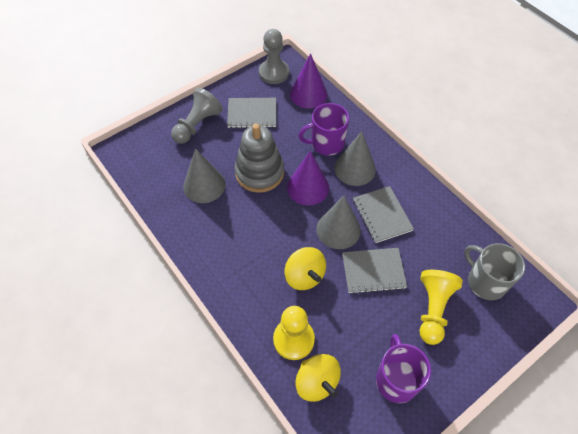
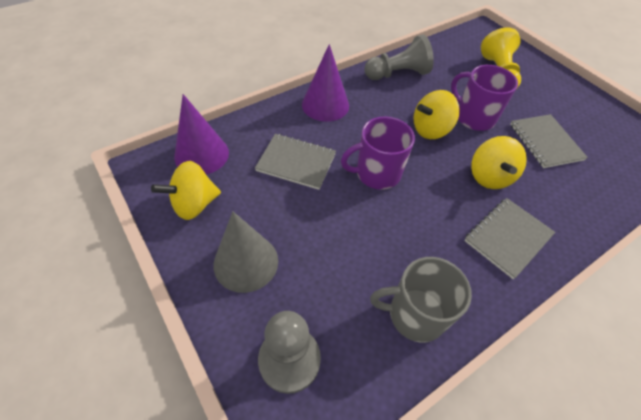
grey cone: [183,149,225,203] [316,196,361,249] [335,131,376,186] = 3 -> [213,212,278,293] = 1
grey stacking toy: [234,123,284,193] = 1 -> none = 0
yellow pawn: [273,306,315,360] [419,270,463,345] = 2 -> [481,27,521,88] = 1
yellow spinning top: [285,247,326,290] [295,354,341,402] = 2 -> [151,161,221,220] [413,90,460,139] [471,136,527,189] = 3

